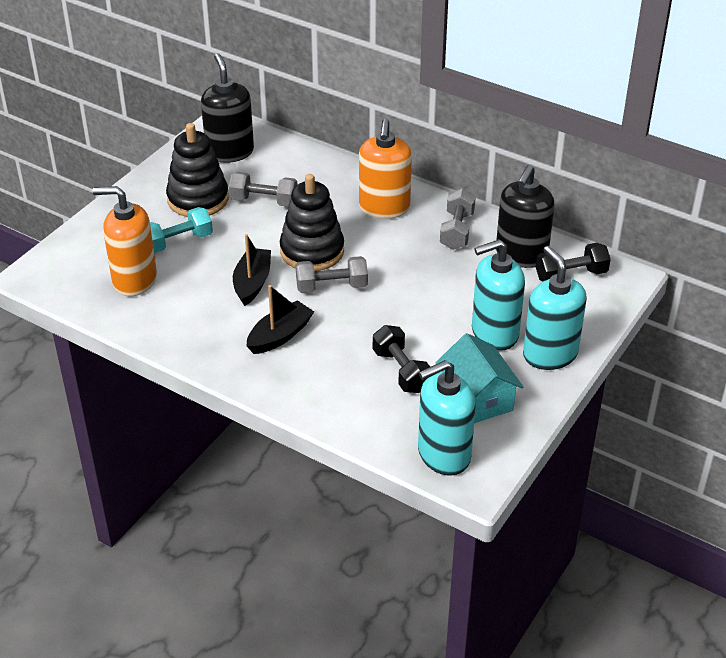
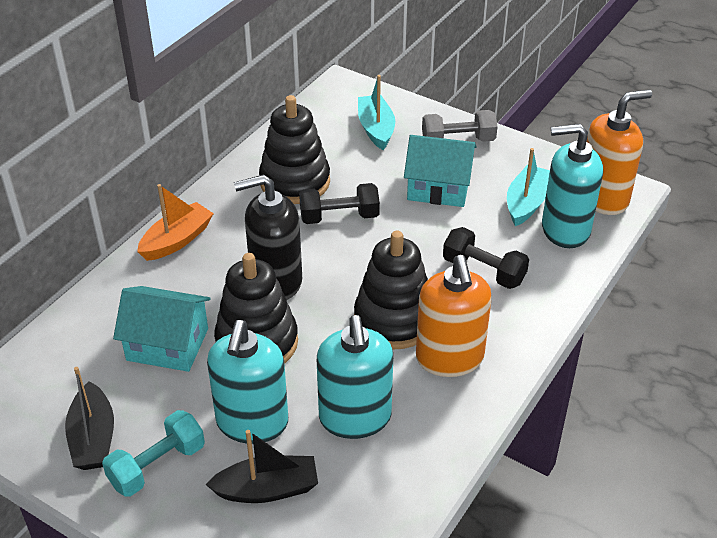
black soap dispenser: [201,53,254,163] [496,165,555,268] = 2 -> [234,174,302,300] = 1
black stacking toy: [166,123,229,217] [280,174,344,271] = 2 -> [214,253,298,364] [259,95,330,204] [354,230,428,350] = 3
grey dumbbell: [229,172,297,207] [295,256,368,293] [440,188,476,250] = 3 -> [422,110,498,142] = 1
orange boat: none = 0 -> [137,184,214,261] = 1
turquoise boat: none = 0 -> [358,75,395,150] [507,148,550,226] = 2
turquoise house: [436,333,523,423] = 1 -> [113,286,211,372] [404,135,477,207] = 2

